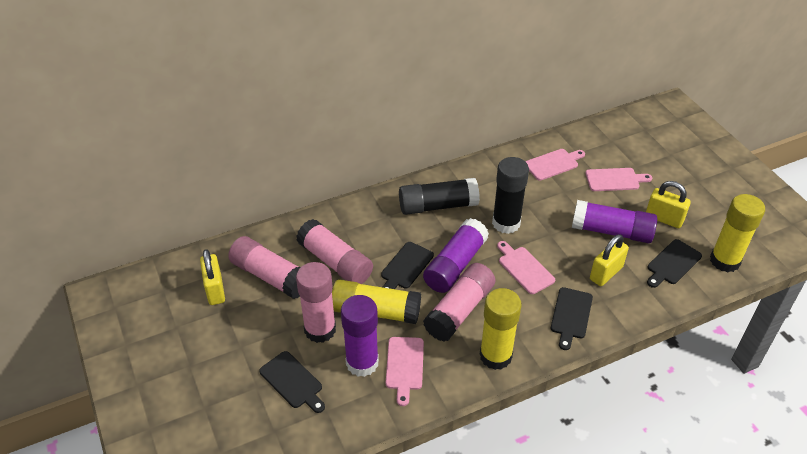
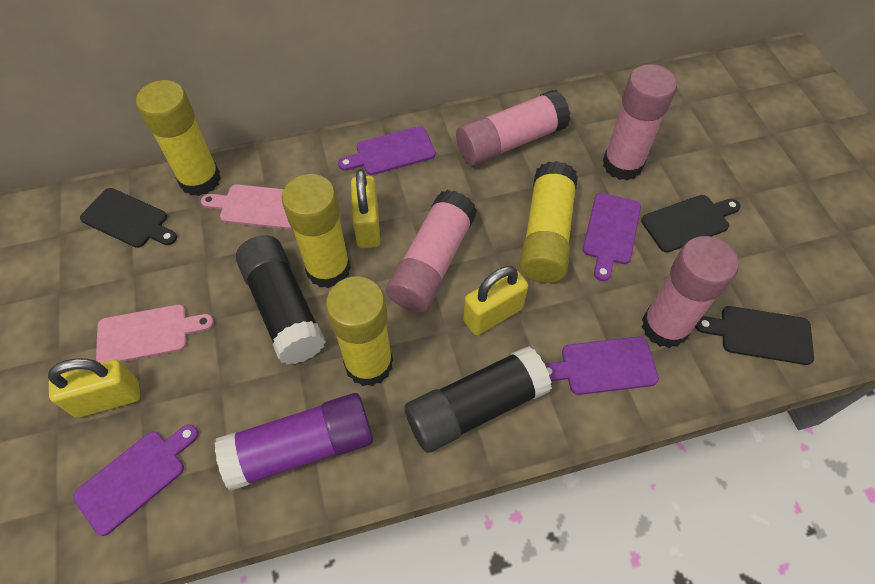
black cutting board: [259,351,325,413] [381,242,434,289] [551,287,593,350] [647,239,702,288] = 4 -> [80,188,177,248] [641,195,741,253] [695,306,814,365] = 3
pink cutting board: [386,337,424,406] [497,241,555,294] [525,149,585,181] [585,168,652,191] = 4 -> [96,305,214,363] [201,184,293,229] = 2
purple cutting board: none = 0 -> [73,424,198,536] [338,126,436,175] [545,337,659,395] [583,193,641,281] = 4
purple glue stick: [341,295,379,377] [423,218,489,293] [572,200,657,243] = 3 -> [215,393,373,491] = 1
yellow glue stick: [332,280,421,324] [479,288,522,370] [710,194,765,272] = 3 -> [136,80,221,196] [282,174,351,288] [326,276,393,386] [520,161,578,283] = 4

